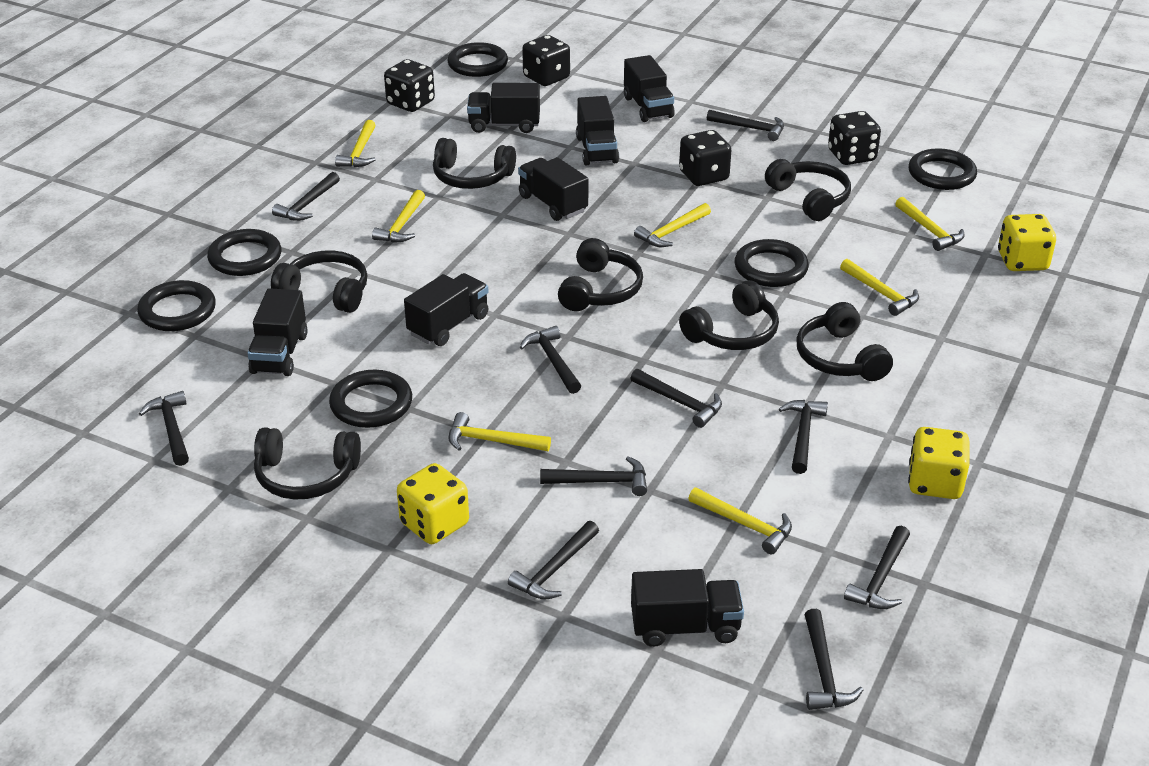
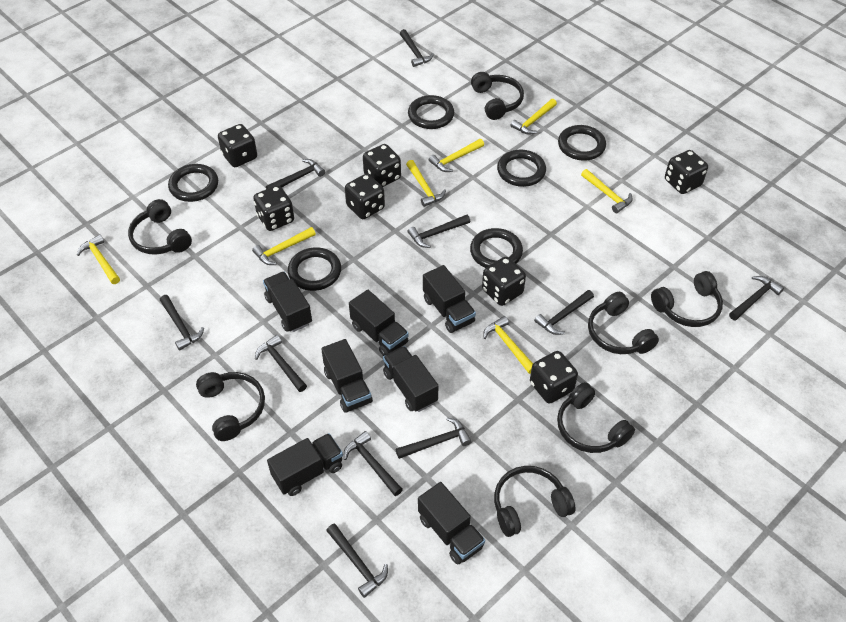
black dice: [384,59,435,112] [522,35,570,86] [679,130,731,186] [828,111,881,165] = 4 -> [218,124,257,167] [253,185,294,231] [345,174,385,219] [363,144,401,187] [482,257,526,306] [530,351,578,403] [665,150,708,194] = 7
yellow dice: [397,463,469,544] [908,427,970,499] [998,214,1056,271] = 3 -> none = 0

